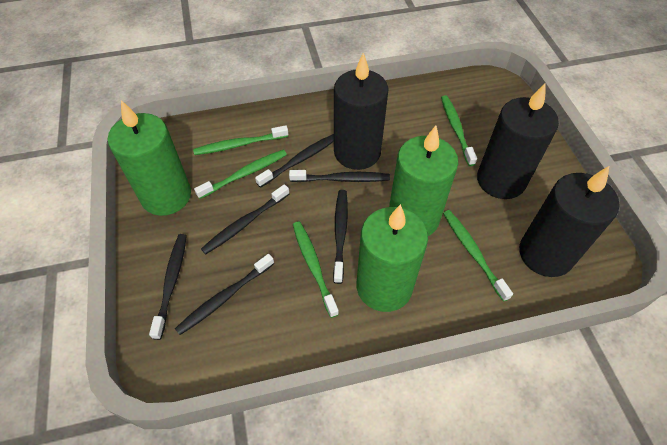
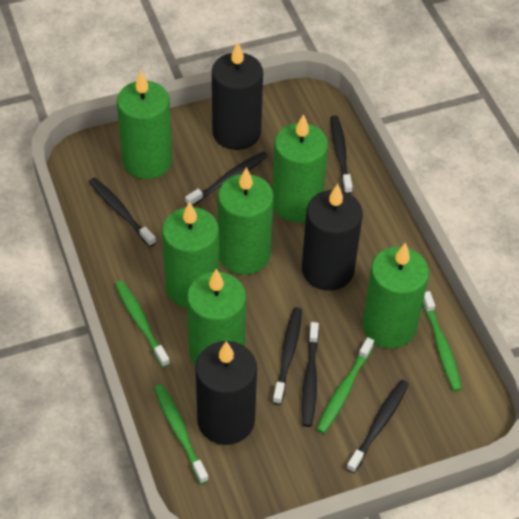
green candle: [108,100,191,216] [357,204,428,312] [389,125,458,236] = 3 -> [117,71,172,179] [162,201,219,308] [187,269,246,365] [218,167,274,275] [272,114,328,222] [362,243,429,349] = 6
green toothbrush: [193,125,288,155] [194,150,287,199] [293,221,339,318] [441,95,477,166] [443,210,513,302] = 5 -> [115,280,170,368] [154,384,209,484] [316,337,374,434] [423,291,462,391] = 4

